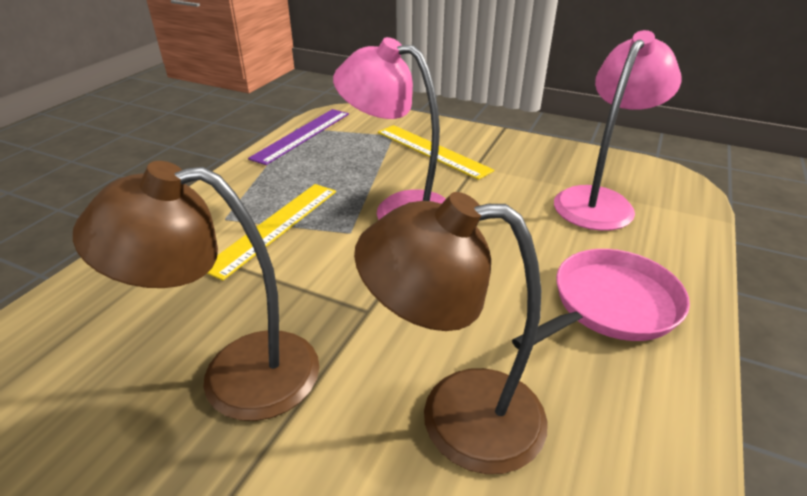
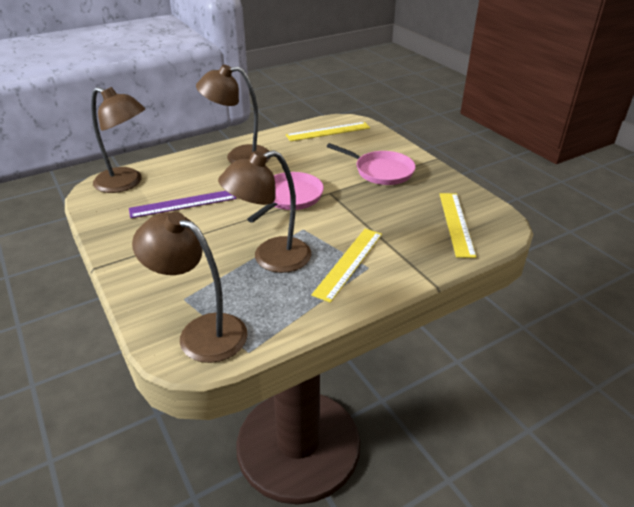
brown lamp: [73,161,319,421] [354,192,548,474] = 2 -> [91,87,145,193] [132,212,248,363] [196,64,271,164] [218,150,311,273] = 4
pink lamp: [333,37,446,220] [554,30,681,231] = 2 -> none = 0
pink pan: [512,249,690,350] = 1 -> [247,172,324,223] [327,143,416,185] = 2
yellow ruler: [207,184,336,280] [378,125,494,180] = 2 -> [286,122,370,142] [311,229,382,303] [440,193,476,258] = 3

